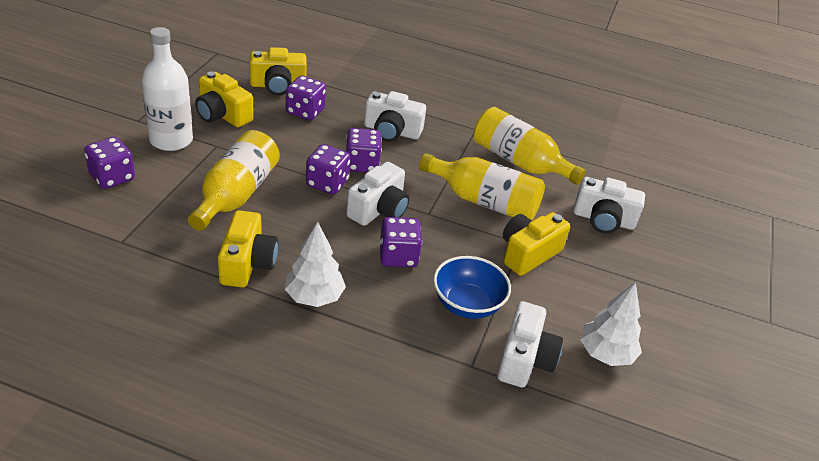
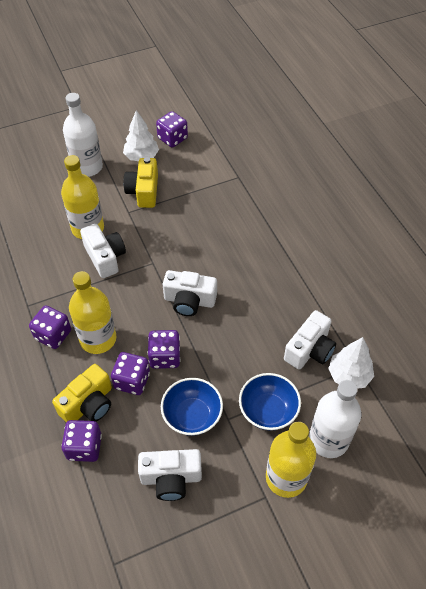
blue bowl: [433,256,511,319] = 1 -> [161,378,223,436] [239,373,301,431] = 2
white bottle: [141,27,193,151] = 1 -> [63,93,103,177] [309,380,361,458] = 2
yellow camera: [195,71,253,127] [218,210,278,288] [250,47,307,95] [503,212,570,276] = 4 -> [52,364,112,422] [123,157,158,208] = 2

